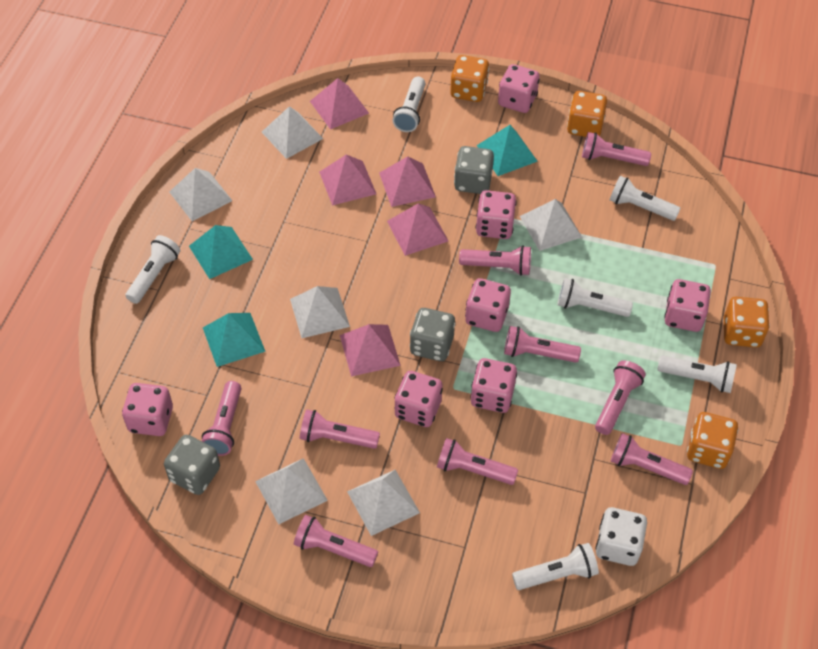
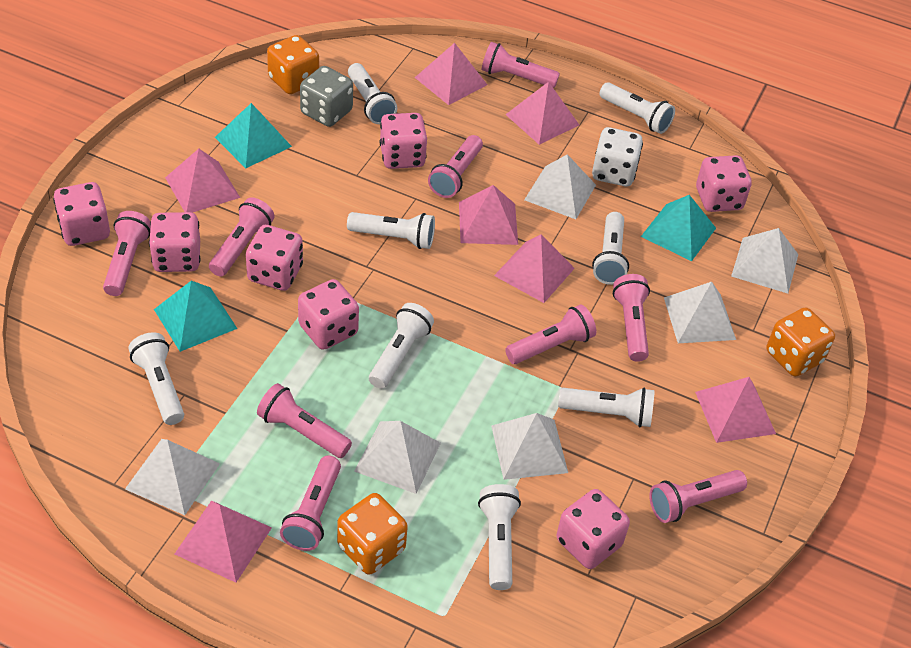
grey dice: [164,435,220,495] [410,308,455,361] [454,146,494,194] = 3 -> [300,66,353,127] = 1
orange dice: [450,55,489,102] [567,91,607,137] [687,412,738,469] [724,297,770,347] = 4 -> [267,35,319,94] [337,493,408,575] [766,307,835,377] = 3
pink pyramid: [310,78,369,130] [319,154,376,206] [340,324,401,376] [379,156,436,207] [387,203,448,256] = 5 -> [165,149,240,213] [175,500,272,583] [415,43,487,105] [459,185,518,245] [494,234,575,303] [505,82,579,145] [695,377,776,443] = 7
white flashlight: [125,235,181,304] [392,77,426,132] [512,543,599,590] [557,278,633,317] [609,176,681,221] [657,355,737,393] = 6 -> [128,332,184,425] [347,212,435,249] [348,63,397,124] [369,303,434,389] [478,484,521,590] [558,387,655,427] [592,212,629,285] [600,82,675,134] = 8

